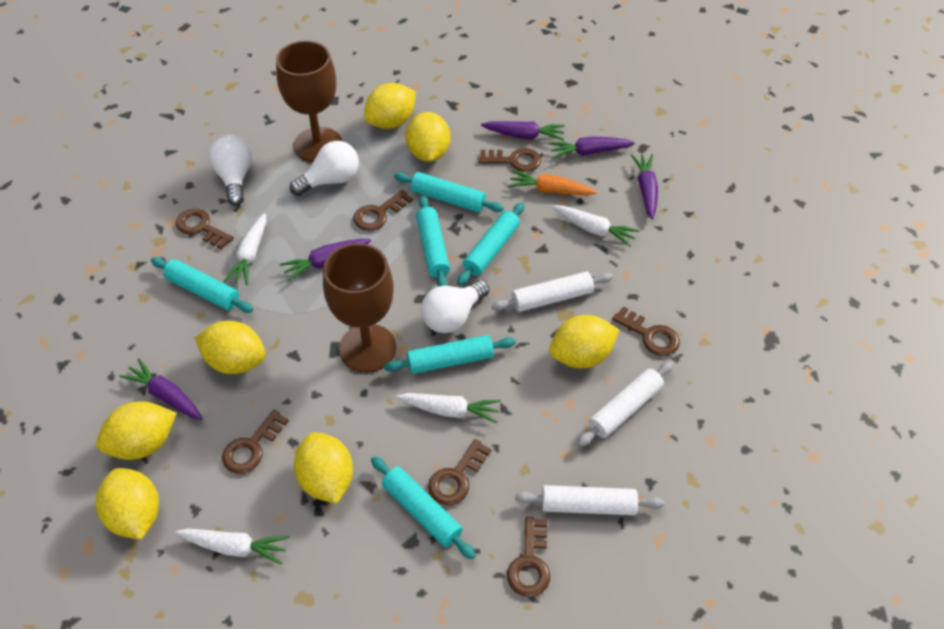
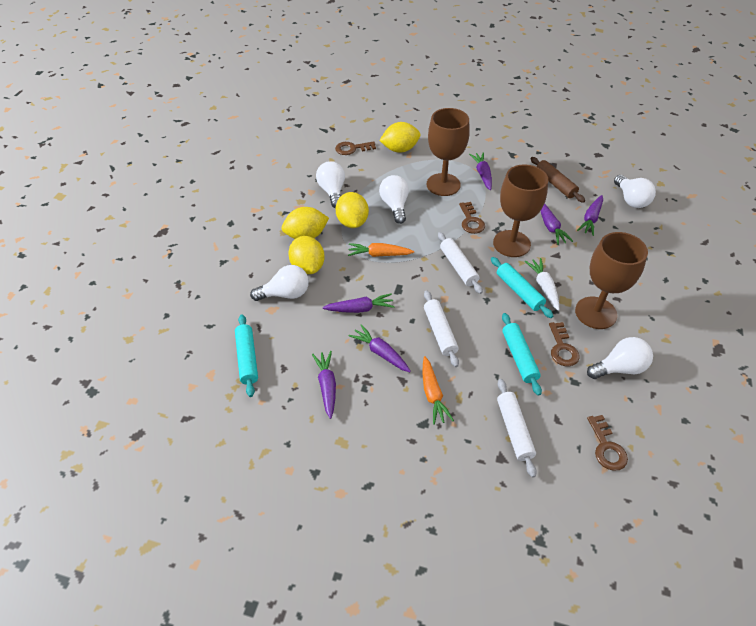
brown goblet: [276,41,342,162] [323,243,396,372] = 2 -> [427,108,470,196] [493,164,548,257] [575,232,648,329] = 3
brown key: [176,208,234,249] [222,410,289,473] [353,190,413,231] [428,439,491,505] [479,148,541,172] [507,517,550,597] [612,307,680,356] = 7 -> [335,141,376,155] [459,202,485,234] [549,322,580,366] [587,415,628,471] = 4
brown rolling pin: none = 0 -> [530,157,585,203] = 1
orange carrot: [508,170,597,195] = 1 -> [348,243,414,257] [423,356,454,425] = 2
purple carrot: [119,358,203,420] [280,239,371,281] [481,121,565,140] [549,136,634,159] [631,154,658,219] = 5 -> [312,351,336,419] [323,293,395,313] [349,324,411,372] [469,152,492,190] [541,203,573,245] [577,195,603,236] = 6
turquoise rolling pin: [151,257,253,313] [371,456,476,559] [384,335,516,374] [394,172,504,212] [416,196,450,287] [457,202,524,286] = 6 -> [235,314,258,397] [491,257,553,318] [502,313,542,396] = 3
white carrot: [175,528,289,565] [224,213,266,285] [396,393,501,424] [552,205,640,247] = 4 -> [525,258,559,311] = 1
white light bulb: [209,135,252,206] [290,141,359,196] [421,280,490,333] = 3 -> [250,265,309,301] [316,161,345,208] [379,175,409,224] [587,337,653,379] [614,175,656,208] = 5
yellow lemon: [96,401,177,460] [96,468,159,540] [195,321,266,374] [294,432,353,504] [364,83,416,129] [406,112,450,162] [549,315,619,368] = 7 -> [282,207,329,239] [288,236,325,274] [335,192,369,228] [379,122,420,153] = 4

